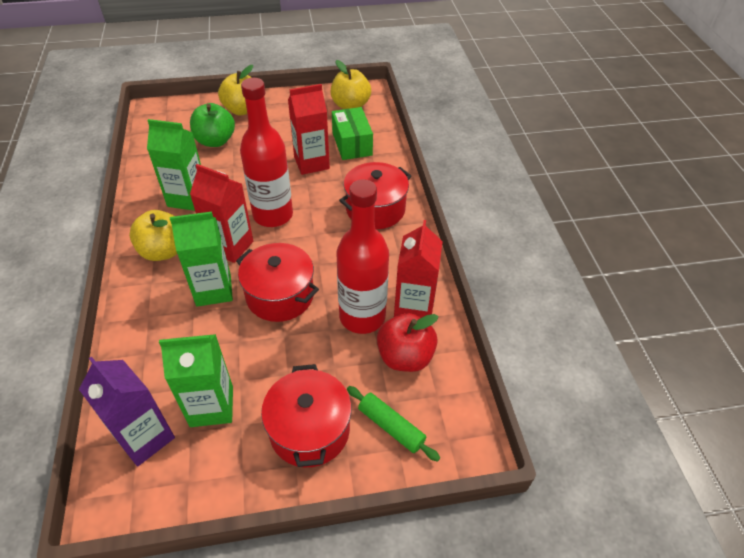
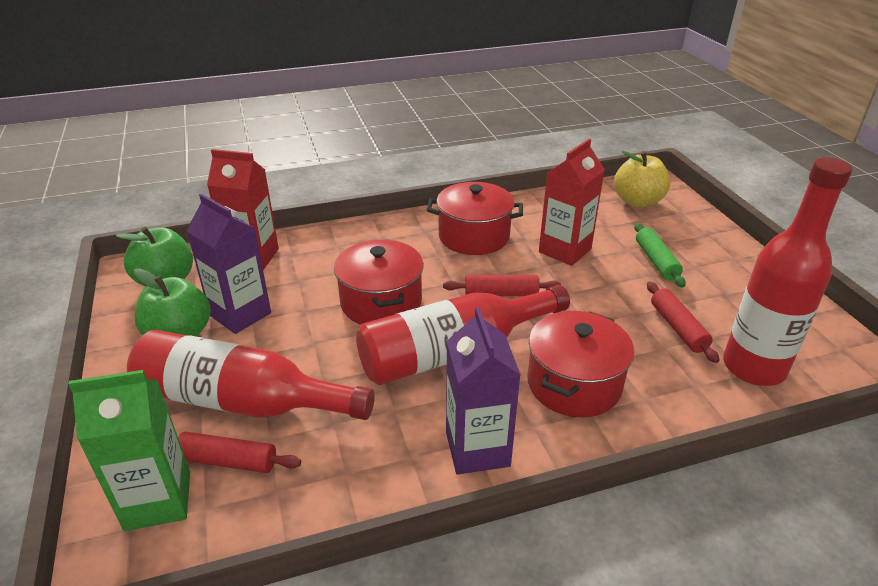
green apple: [190,103,235,147] = 1 -> [116,227,193,286] [134,269,211,336] = 2
green box: [332,107,373,160] = 1 -> none = 0
green carton: [147,119,201,211] [159,334,233,427] [170,212,233,307] = 3 -> [68,370,190,531] = 1
purple carton: [79,357,175,466] = 1 -> [186,194,271,334] [446,307,521,475] = 2
red apple: [377,313,439,372] = 1 -> none = 0
red bottle: [240,78,293,227] [337,179,389,334] = 2 -> [127,330,375,420] [356,285,570,385] [723,157,853,386] = 3
red carton: [190,164,253,263] [288,84,330,175] [394,220,443,318] = 3 -> [207,149,279,270] [539,139,605,266] = 2
red rolling pin: none = 0 -> [178,432,301,473] [443,275,561,296] [647,282,720,363] = 3
yellow apple: [129,210,177,261] [218,65,253,115] [331,60,371,109] = 3 -> [614,151,670,207] = 1

